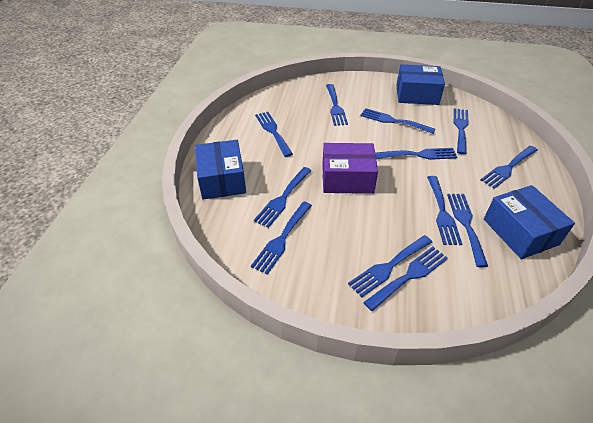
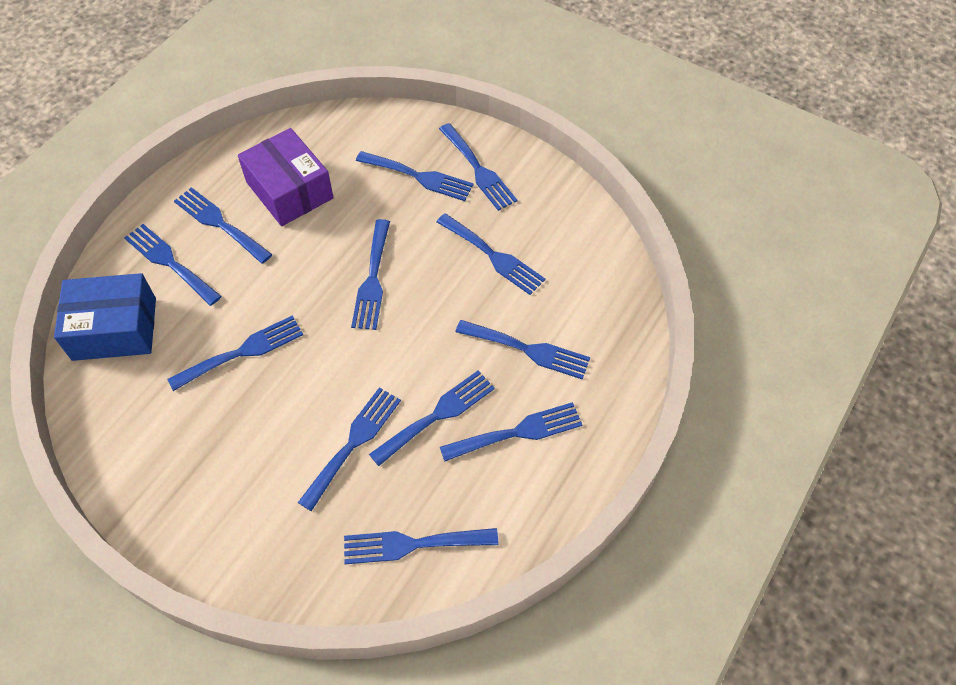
blue box: [195,140,246,200] [397,64,445,105] [484,185,575,259] = 3 -> [54,273,156,361] = 1

